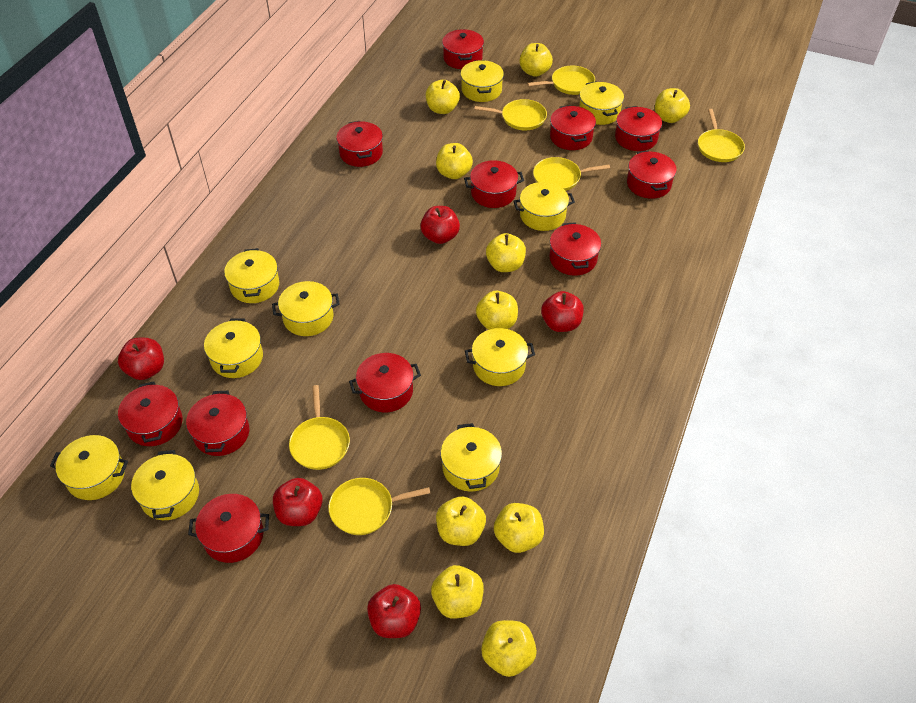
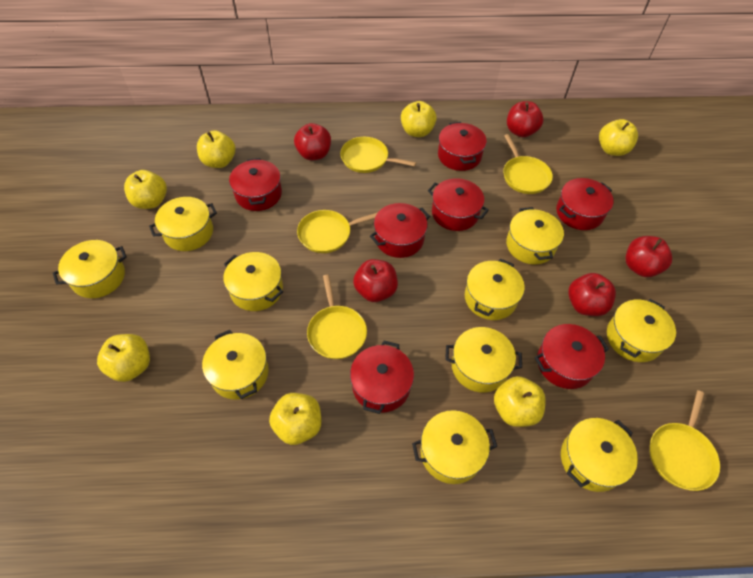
red pot: [118,381,182,446] [186,391,249,456] [188,494,269,563] [336,121,383,167] [349,353,421,412] [442,29,484,69] [464,160,524,208] [549,222,601,276] [550,105,596,150] [615,106,662,151] [627,150,677,199] = 11 -> [229,158,282,211] [350,341,414,414] [370,203,430,258] [428,178,489,231] [438,122,487,171] [535,324,609,389] [556,178,614,230] = 7
yellow apple: [426,79,460,114] [431,565,484,619] [436,143,473,179] [436,496,486,546] [476,291,518,330] [481,620,537,677] [486,233,526,272] [494,503,544,553] [520,43,553,77] [655,88,690,123] = 10 -> [97,334,150,382] [124,170,167,209] [197,130,235,168] [269,393,321,445] [401,101,437,137] [494,376,546,427] [599,119,638,156] = 7
yellow pan: [289,385,350,470] [328,478,430,535] [474,99,547,130] [527,66,595,95] [533,157,610,191] [698,109,745,162] = 6 -> [297,210,378,253] [307,275,367,359] [340,137,416,173] [503,134,553,194] [649,390,720,491] = 5

